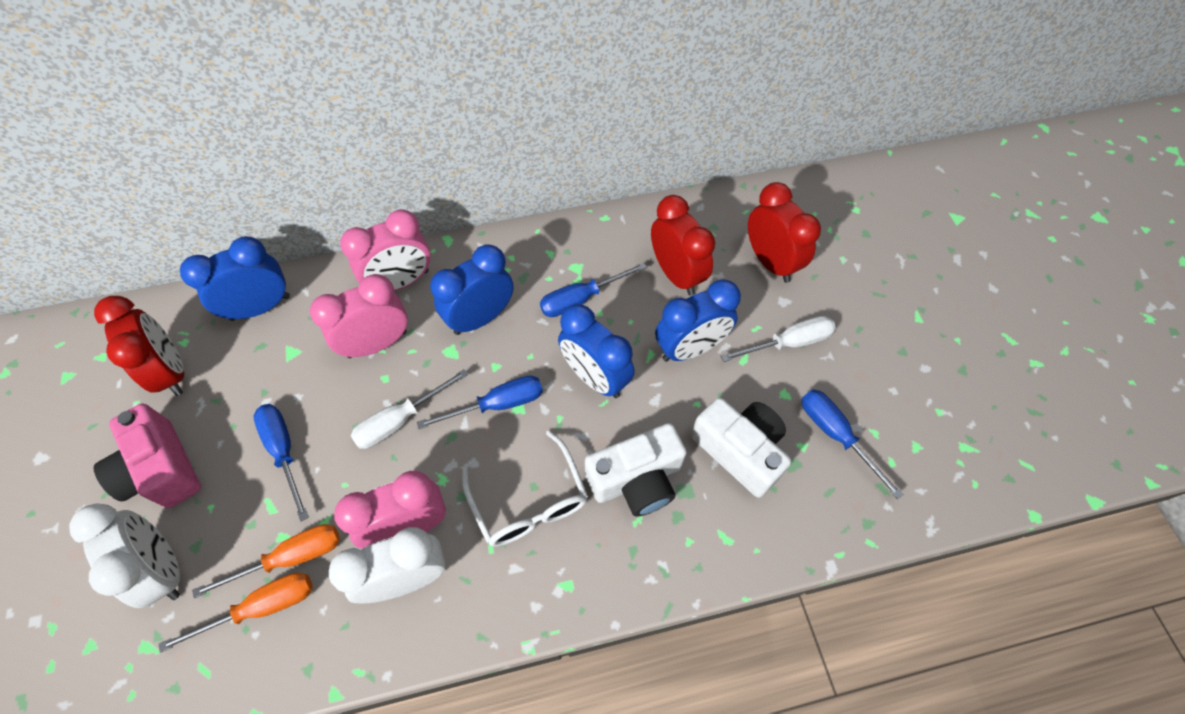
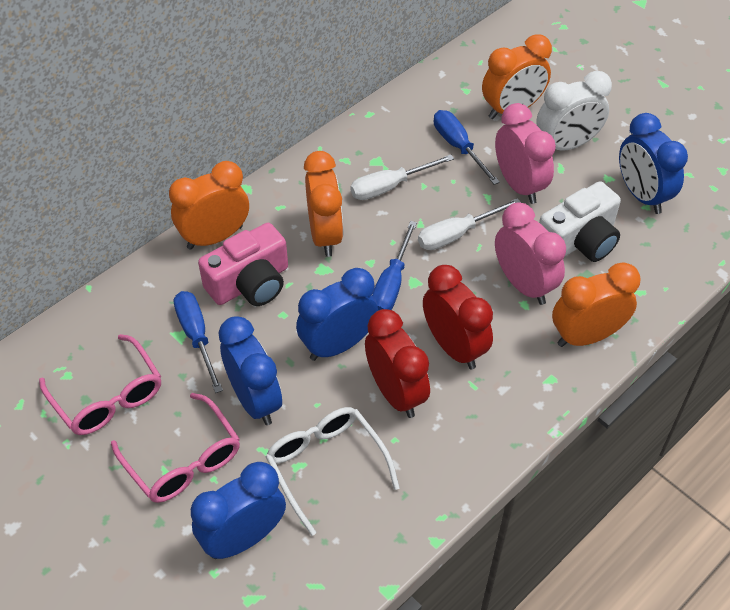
blue screwdriver: [254,404,309,521] [417,375,543,429] [540,262,647,317] [802,389,904,499] = 4 -> [174,291,223,393] [372,221,417,310] [434,110,500,185] = 3
orange clock: none = 0 -> [169,161,249,250] [304,151,343,257] [482,35,552,119] [552,262,641,347] = 4
orange screwdriver: [159,573,312,653] [192,524,340,598] = 2 -> none = 0
pink clock: [310,274,408,358] [334,471,446,549] [340,209,431,291] = 3 -> [495,103,556,204] [495,202,566,305] = 2
pink glasses: none = 0 -> [39,334,161,435] [111,393,240,503] = 2
red clock: [94,296,184,396] [651,195,715,296] [748,182,821,283] = 3 -> [365,309,430,418] [423,265,493,369] = 2
white camera: [585,423,687,516] [691,398,791,498] = 2 -> [539,181,621,262] = 1
white clock: [69,503,180,608] [329,527,445,603] = 2 -> [536,71,612,151] = 1

